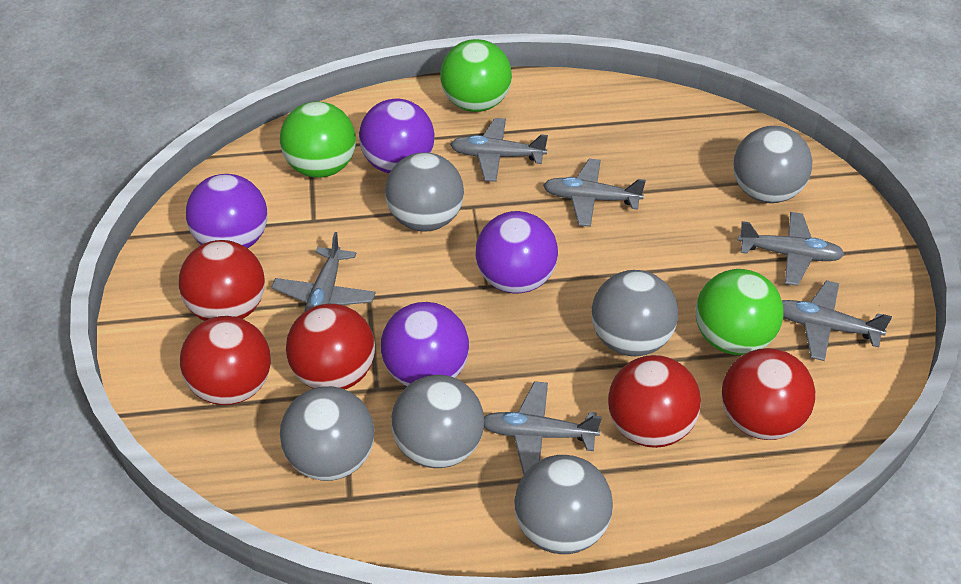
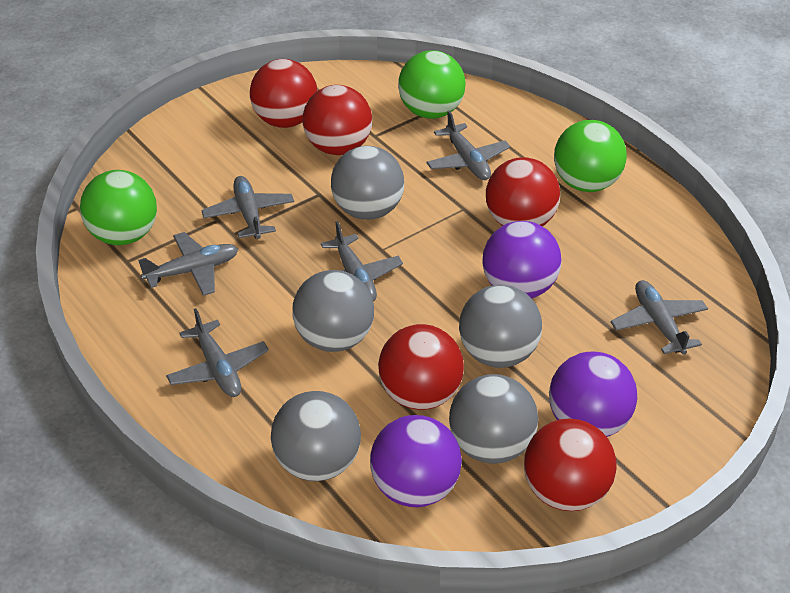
grey ball: [280,386,374,481] [385,152,464,232] [391,375,484,468] [514,455,613,554] [591,270,678,356] [733,126,812,203] = 6 -> [271,391,361,481] [292,270,374,352] [331,146,404,220] [449,374,538,464] [459,285,542,368] = 5
purple ball: [186,174,267,248] [359,99,435,173] [381,302,469,386] [476,211,558,293] = 4 -> [370,415,462,507] [483,221,562,298] [549,352,637,437] = 3

